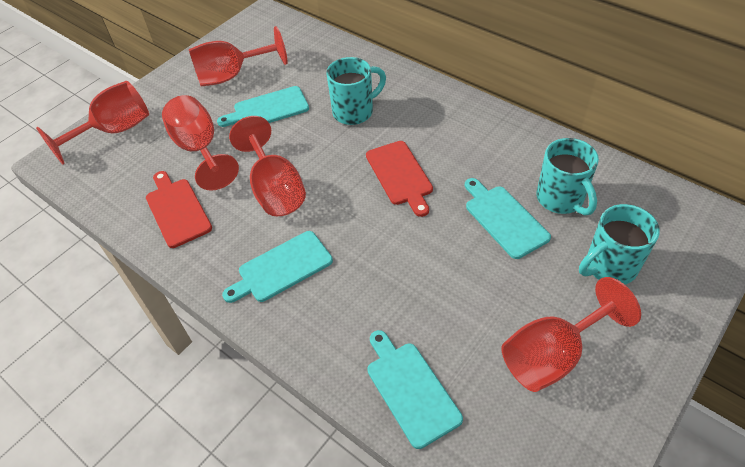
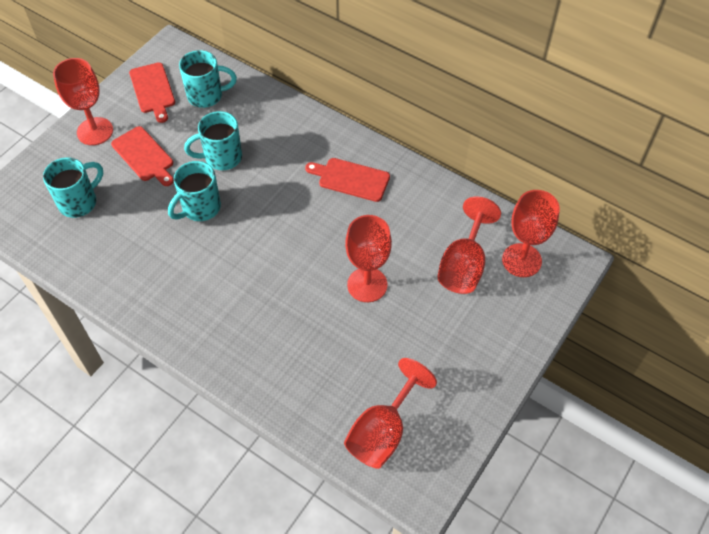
red cutting board: [146,171,212,248] [366,141,433,217] = 2 -> [111,126,174,186] [129,62,175,123] [305,158,390,202] = 3
turquoise cutting board: [217,86,309,127] [222,231,333,303] [367,330,463,449] [465,178,551,259] = 4 -> none = 0
turquoise mug: [326,57,386,125] [536,138,599,215] [579,204,660,284] = 3 -> [43,157,103,218] [168,161,221,221] [179,50,237,108] [184,111,242,170] = 4

